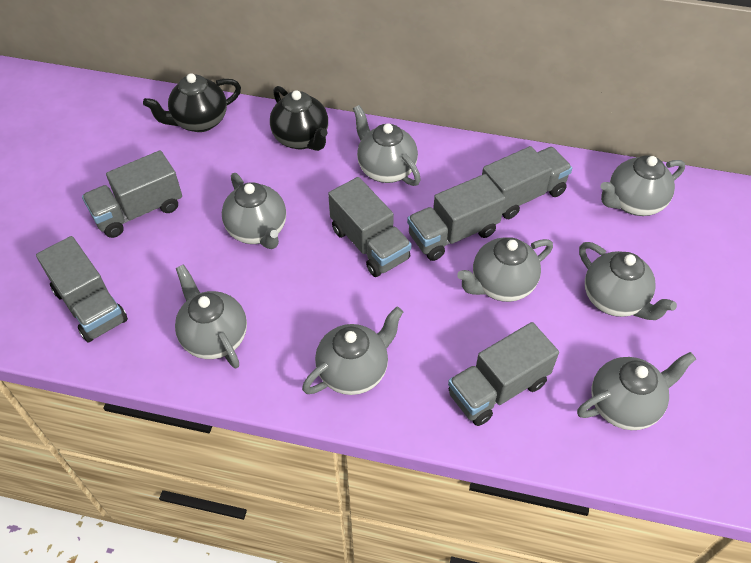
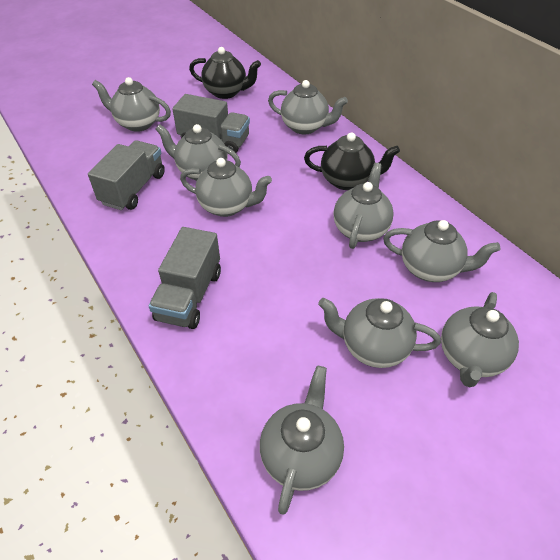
grey teapot: [175,264,247,368] [222,173,286,249] [302,307,403,395] [353,105,421,186] [457,237,553,302] [577,352,696,430] [579,242,677,320] [600,155,685,216] = 8 -> [92,77,171,132] [156,124,241,181] [180,158,272,217] [260,366,344,515] [268,80,348,135] [318,298,441,368] [334,163,394,249] [383,220,501,282] [441,292,519,387] = 9
grey truck: [36,236,128,342] [82,150,182,238] [328,177,411,277] [407,174,505,261] [448,322,559,426] [482,146,572,219] = 6 -> [88,140,165,210] [149,227,221,329] [173,94,250,153] = 3

